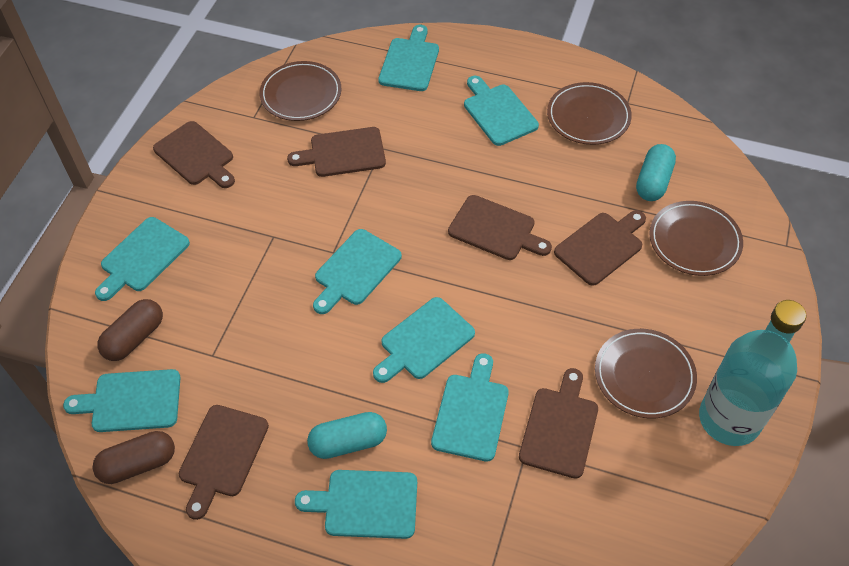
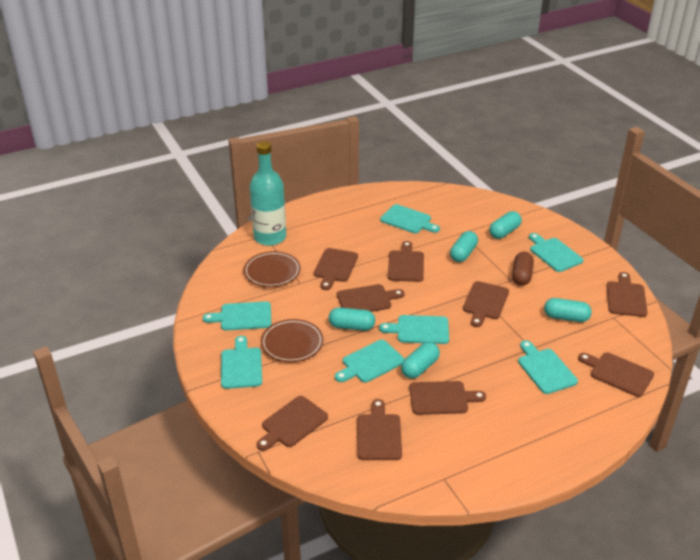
brown capsule: [92,431,175,484] [97,299,163,361] = 2 -> [512,252,534,286] = 1
brown cutting board: [153,121,235,188] [178,405,269,520] [287,127,386,177] [448,195,552,260] [519,368,598,479] [554,210,646,286] = 6 -> [256,396,328,451] [314,248,358,290] [337,284,404,312] [357,399,402,460] [388,241,424,282] [409,381,486,415] [463,281,509,327] [578,353,654,397] [607,272,648,317] = 9
brown plate: [259,61,341,121] [547,82,632,145] [595,329,697,418] [649,201,743,276] = 4 -> [243,251,301,287] [261,319,324,362] = 2
turquoise capsule: [307,412,387,459] [636,144,676,201] = 2 -> [329,307,375,331] [401,342,440,379] [450,231,478,262] [489,211,522,239] [544,298,592,322] = 5
turquoise cutting board: [63,369,181,432] [95,217,190,301] [295,470,417,539] [313,229,402,314] [373,297,475,383] [378,25,439,91] [431,353,509,462] [464,76,539,146] = 8 -> [203,301,271,330] [221,336,262,389] [335,340,405,383] [379,315,449,344] [380,204,440,233] [518,340,578,394] [529,233,583,272] = 7

